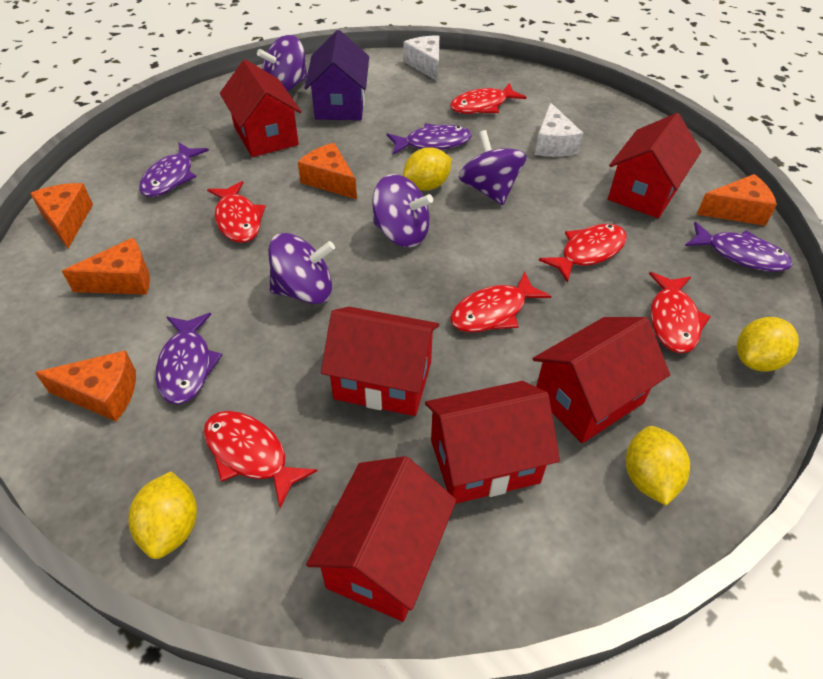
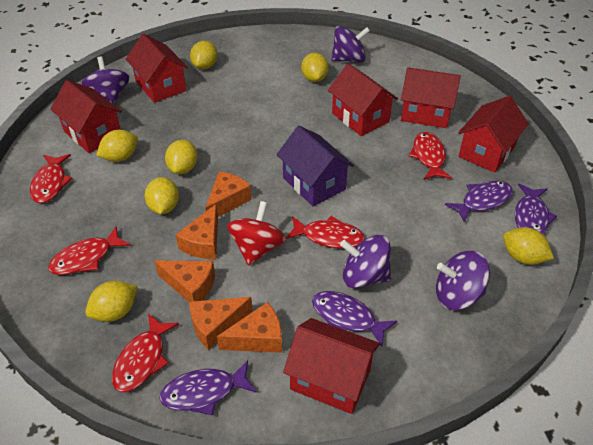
red fish: [204,411,317,508] [207,181,266,243] [450,83,527,114] [450,271,551,332] [539,224,627,283] [649,272,711,353] = 6 -> [30,154,73,203] [48,226,131,275] [112,314,179,392] [286,216,365,249] [409,132,452,180] = 5
red spinning top: none = 0 -> [227,201,286,266] = 1
white cheese: [403,36,439,81] [535,102,583,157] = 2 -> none = 0
yellow lemon: [128,471,197,559] [403,147,452,191] [625,426,690,505] [737,317,799,372] = 4 -> [85,281,138,322] [96,130,138,162] [144,177,179,214] [165,140,198,174] [190,41,217,69] [301,52,329,82] [503,227,554,265] = 7

